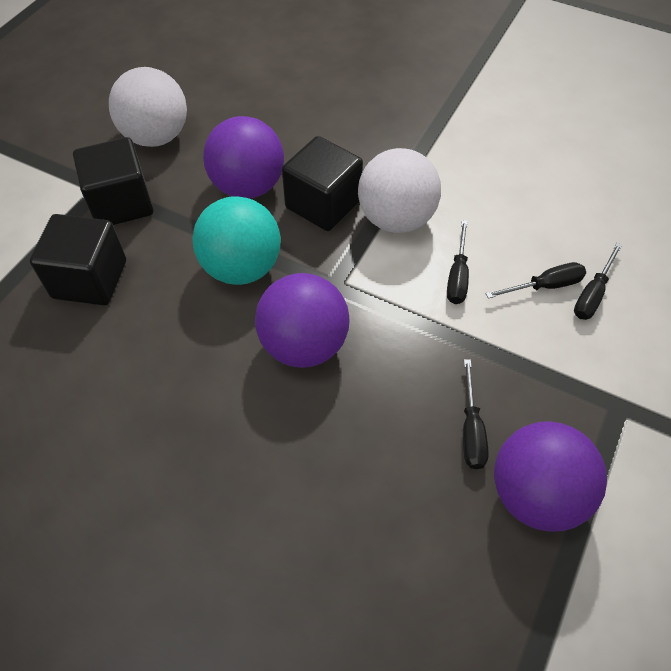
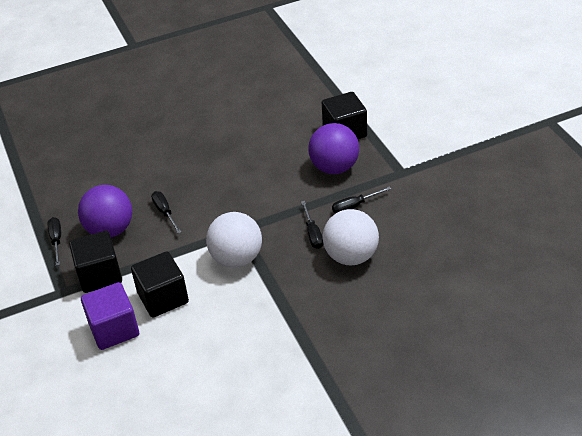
purple ball: [203,116,284,199] [255,273,350,368] [494,421,607,532] = 3 -> [78,185,132,237] [308,123,359,174] = 2
purple cube: none = 0 -> [81,282,139,350] = 1
turquoise ball: [192,196,281,285] = 1 -> none = 0

